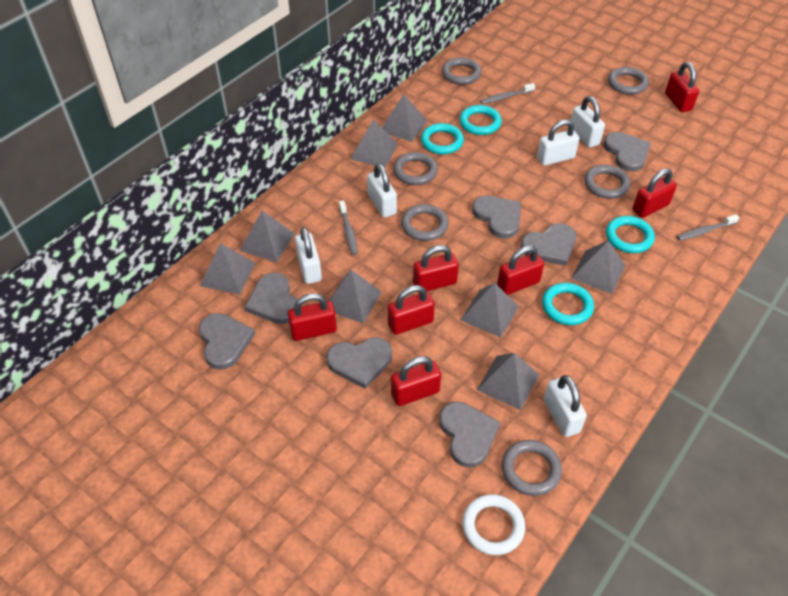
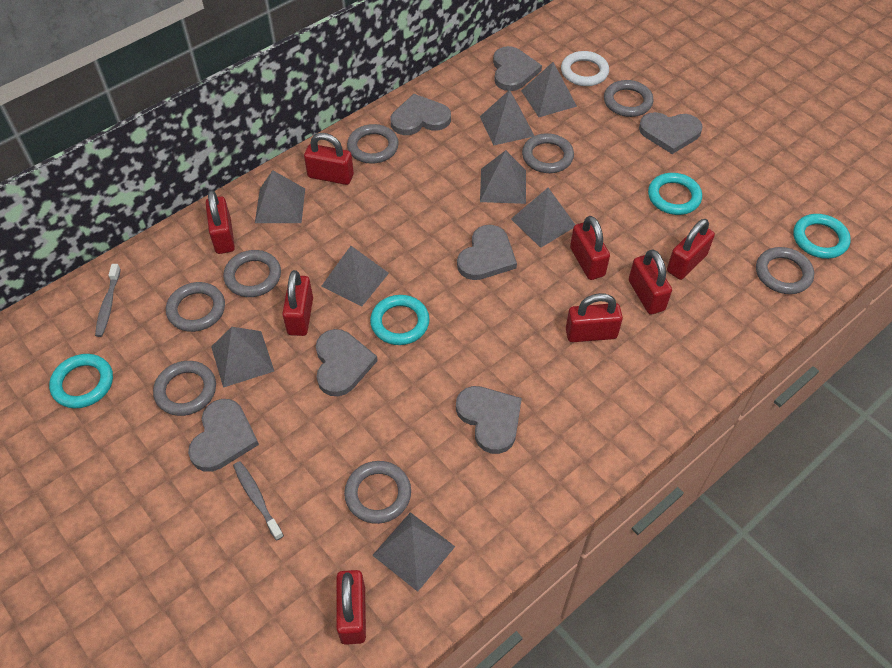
grey ring: [393,152,438,185] [401,204,449,241] [442,57,481,85] [502,440,562,496] [584,165,630,199] [608,67,649,95] = 6 -> [153,361,216,416] [166,282,225,332] [223,250,281,297] [344,461,411,524] [347,124,399,164] [522,133,574,173] [604,80,653,117] [756,247,814,294] = 8
grey toothbrush: [339,200,358,255] [480,83,535,104] [677,214,740,241] = 3 -> [95,264,121,337] [233,461,284,541] = 2
red padlock: [288,293,337,341] [388,285,435,335] [391,356,441,406] [413,245,459,293] [497,245,544,295] [633,168,677,218] [665,62,699,112] = 7 -> [206,190,235,254] [282,270,313,336] [304,133,354,185] [336,570,366,645] [566,293,623,342] [570,216,610,280] [629,249,672,315] [667,219,715,280] = 8
white padlock: [295,227,322,284] [367,163,397,218] [537,119,579,166] [544,375,587,437] [571,96,605,148] = 5 -> none = 0

